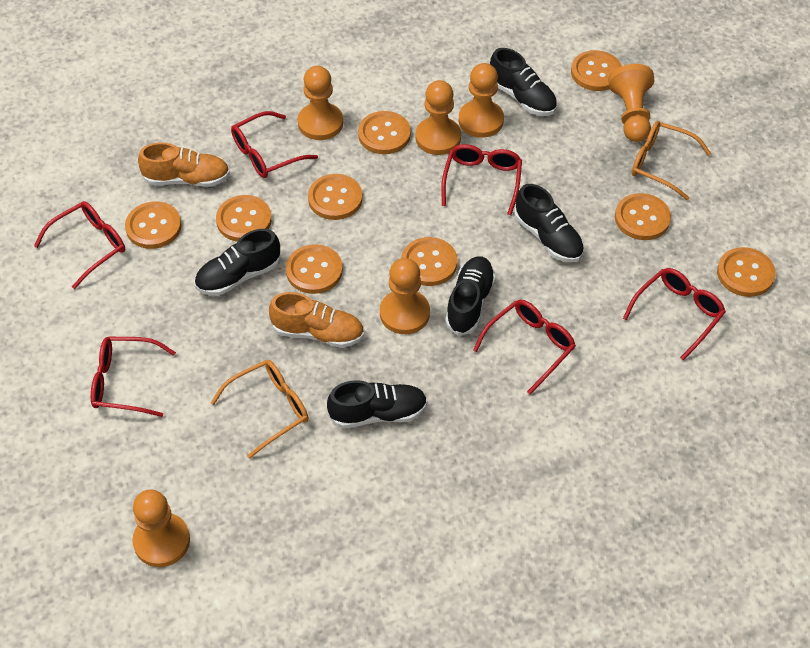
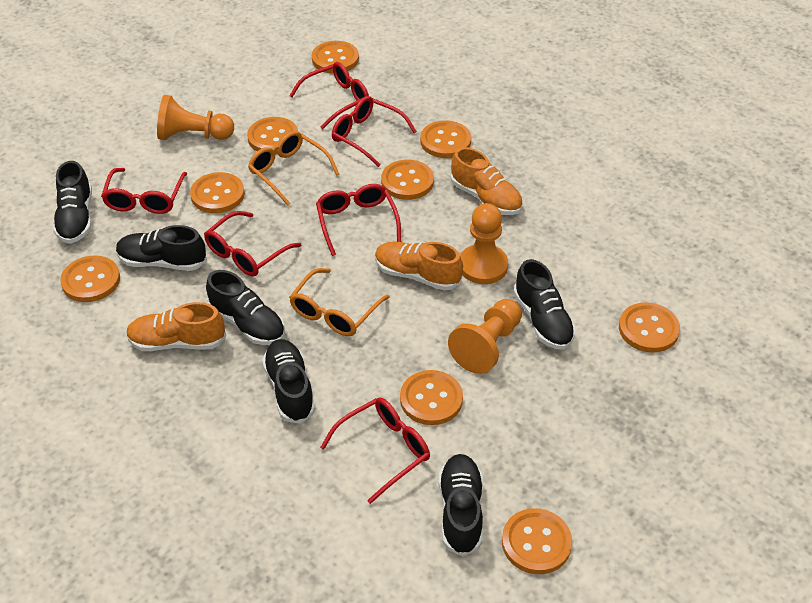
black shoe: [195,229,280,295] [327,380,428,428] [445,256,496,336] [490,48,557,116] [514,184,584,263] = 5 -> [53,161,92,244] [116,225,207,271] [206,270,285,345] [262,339,315,424] [438,454,483,557] [513,259,576,350] = 6
orange pawn: [132,489,190,567] [298,66,343,140] [380,258,430,334] [415,80,461,155] [459,63,504,138] [608,64,654,142] = 6 -> [157,95,234,140] [448,299,522,374] [460,203,508,284] = 3
orange shoe: [138,142,230,187] [269,292,364,348] = 2 -> [126,302,226,351] [375,241,463,291] [450,147,523,215] = 3

